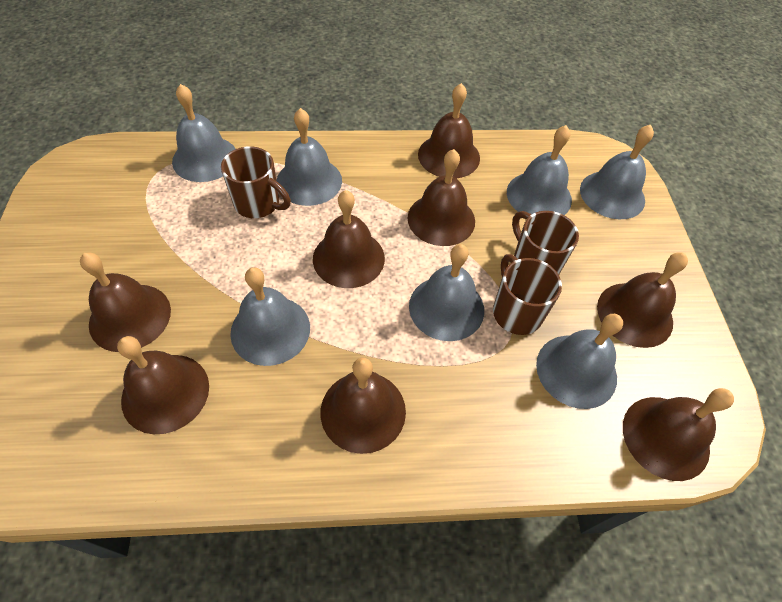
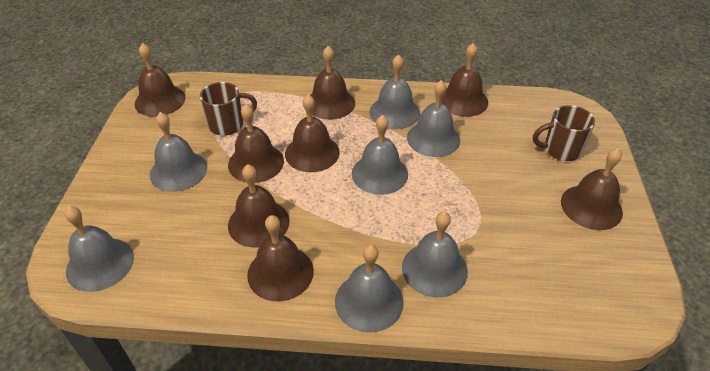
brown mug: [221,146,291,218] [493,254,562,335] [512,211,579,274] = 3 -> [200,82,257,136] [533,105,595,161] = 2

